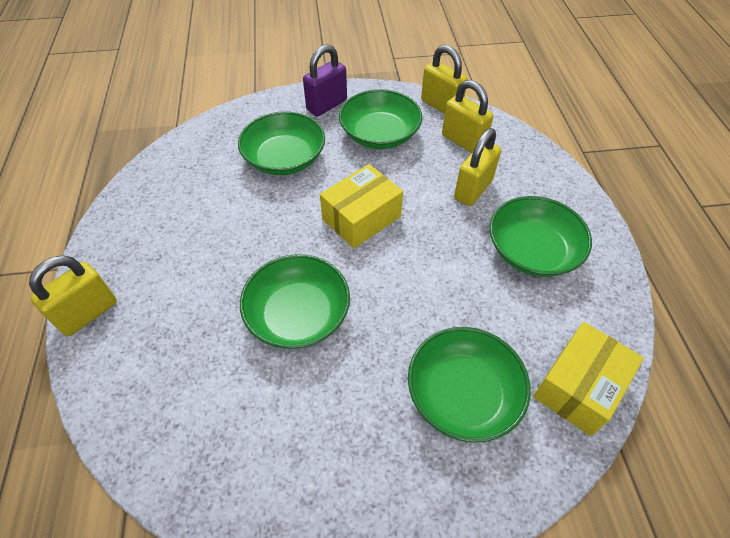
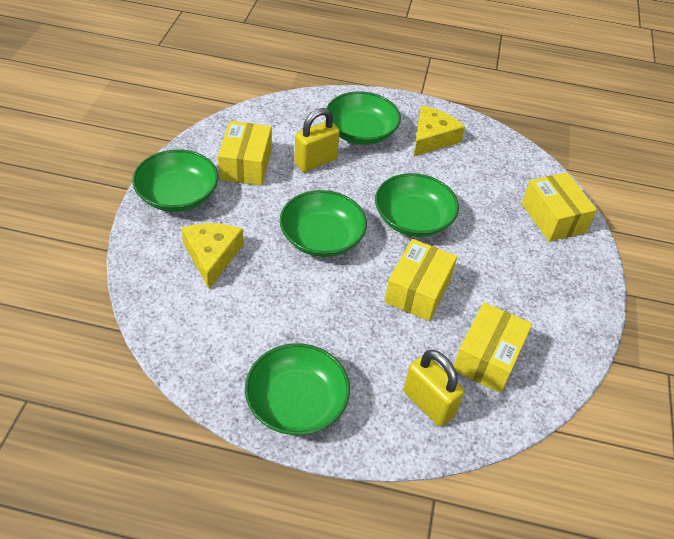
purple padlock: [303,44,347,116] = 1 -> none = 0
yellow box: [320,164,403,248] [533,322,644,436] = 2 -> [218,121,272,186] [384,239,457,321] [454,302,532,393] [522,172,597,242] = 4
yellow cheese: none = 0 -> [181,223,244,289] [414,106,465,156] = 2
yellow padlock: [29,255,117,336] [421,45,468,114] [442,80,493,153] [454,128,501,206] = 4 -> [294,108,340,172] [404,350,464,427] = 2

